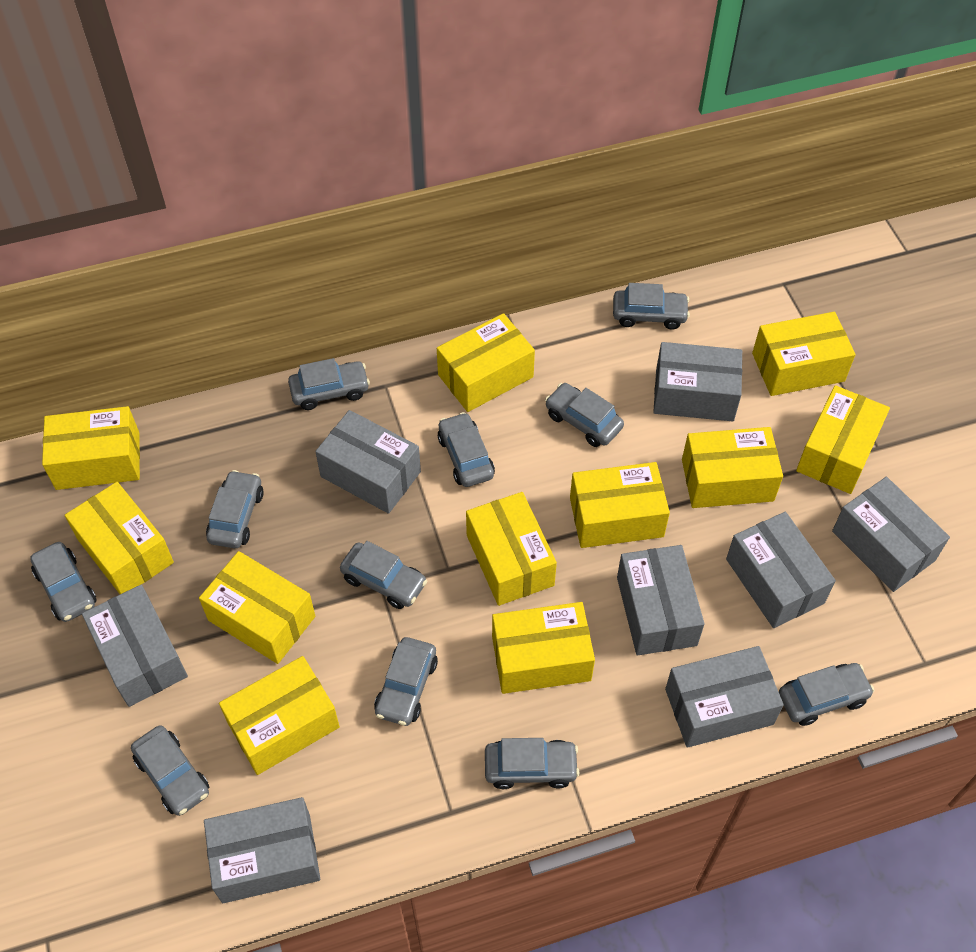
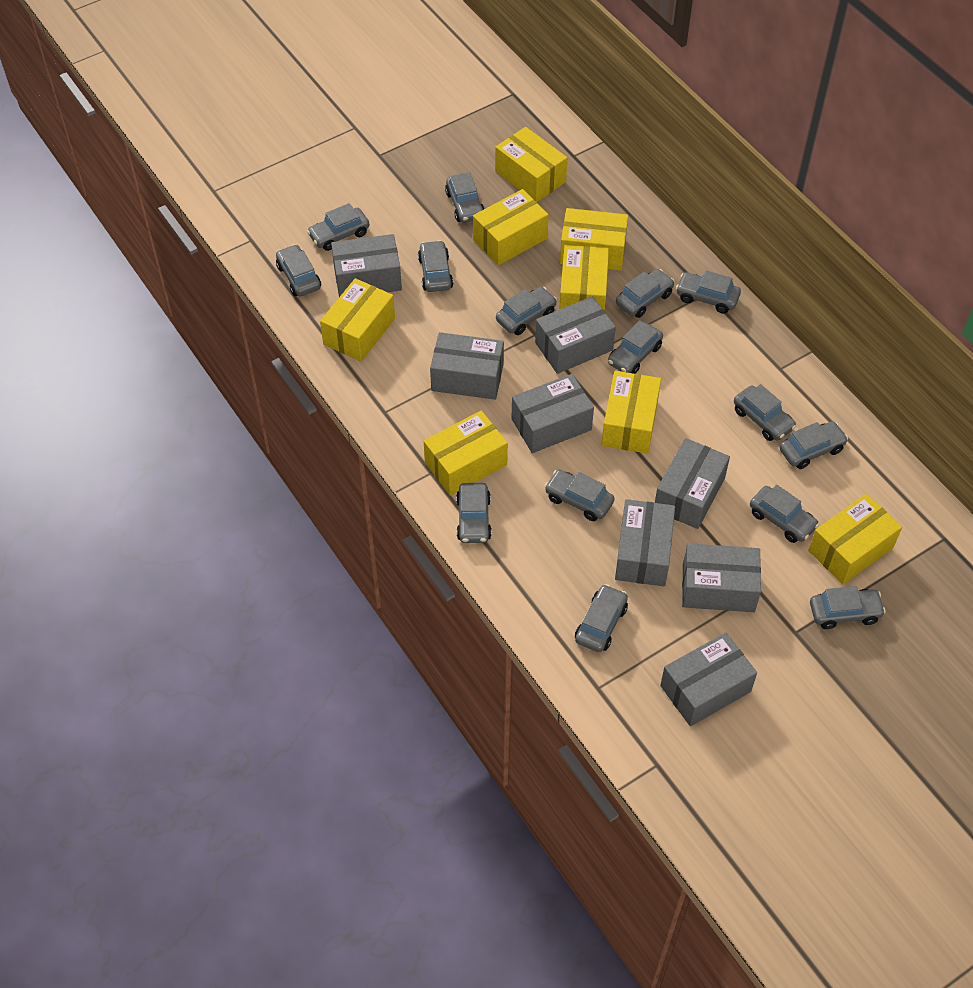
grey car: [30,542,97,622] [131,725,209,816] [206,470,264,548] [288,358,370,410] [340,541,427,609] [374,637,438,726] [438,412,495,487] [485,738,579,789] [545,383,624,447] [613,283,690,330] [779,663,874,726] = 11 -> [276,244,321,296] [307,203,370,251] [418,240,453,292] [445,172,484,223] [456,483,492,543] [496,287,557,335] [544,470,615,521] [575,584,628,652] [608,320,663,374] [616,269,675,318] [676,270,741,314] [734,384,796,441] [750,485,819,543] [780,421,848,469] [810,586,886,629] = 15
yellow box: [42,406,140,490] [65,482,174,594] [199,551,315,664] [219,656,340,775] [437,313,535,412] [466,492,557,606] [492,602,595,694] [570,462,670,548] [682,427,783,508] [752,312,856,396] [796,385,890,494] = 11 -> [320,278,395,362] [424,411,508,496] [473,189,549,265] [495,127,567,202] [559,245,609,311] [560,208,628,271] [601,371,661,454] [808,494,902,584] = 8

